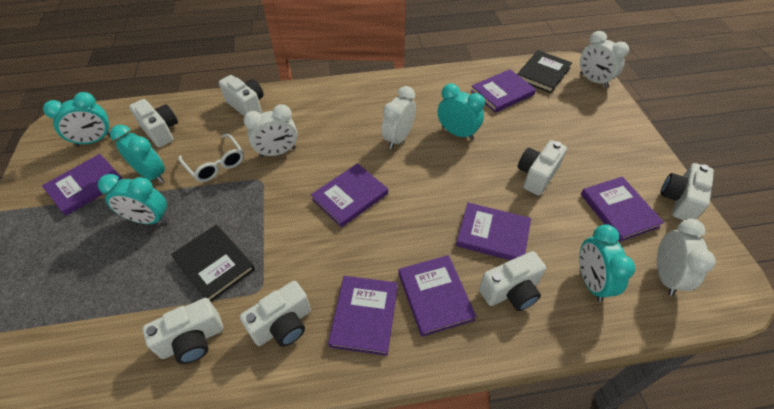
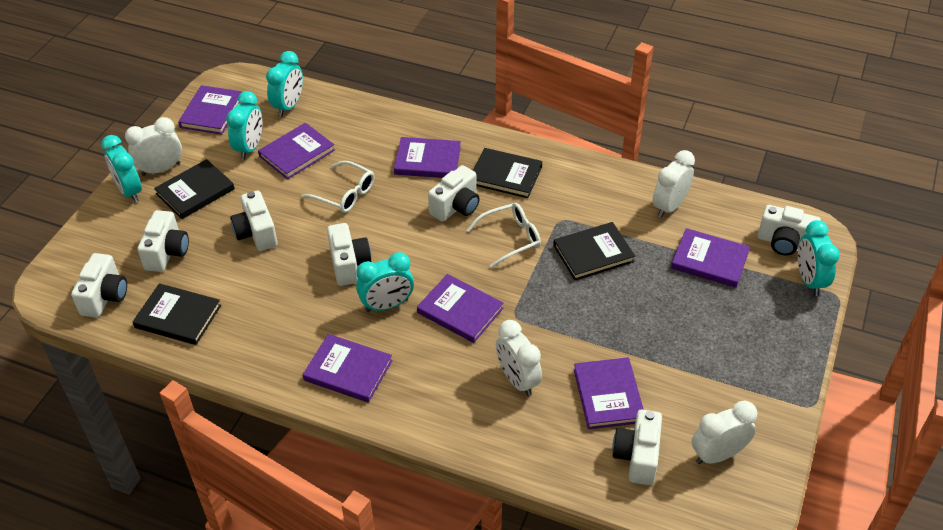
black book: [171,225,255,302] [517,50,572,93] = 2 -> [133,283,221,345] [154,159,235,219] [473,148,542,198] [553,222,635,280] = 4
white glasses: [178,134,244,182] = 1 -> [301,161,374,213] [467,203,541,268] = 2

